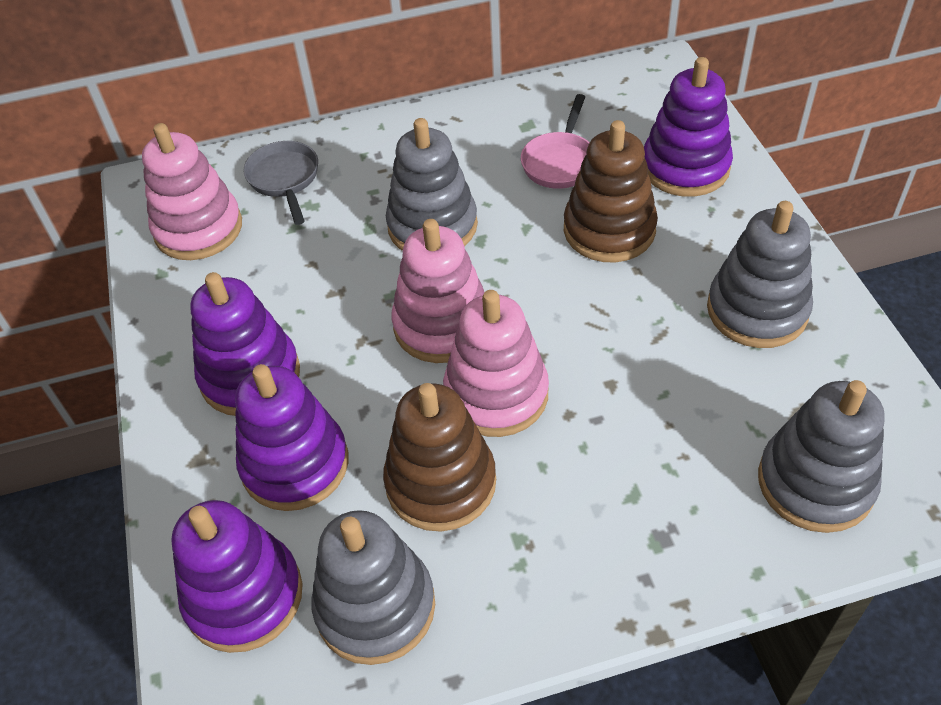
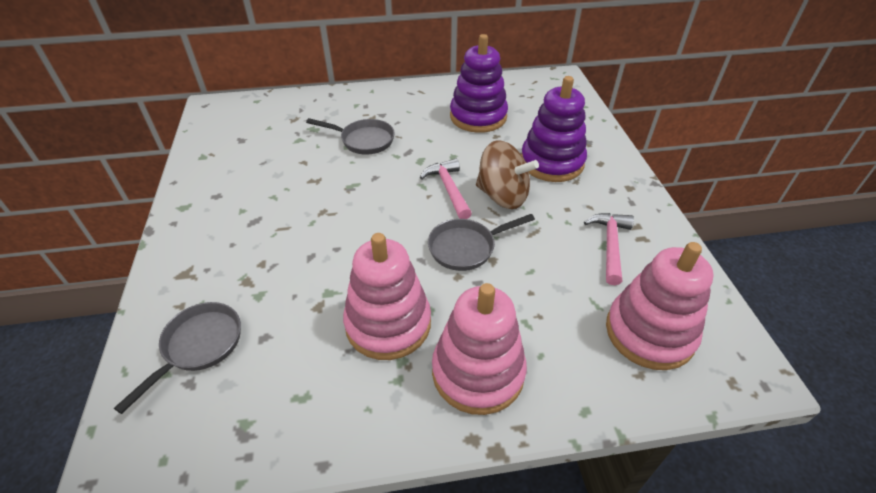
brown spinning top: none = 0 -> [476,141,539,209] = 1
brown stacking toy: [383,383,496,532] [564,120,658,263] = 2 -> none = 0
grey pan: [243,141,318,225] = 1 -> [114,302,241,414] [306,118,395,155] [428,214,535,271] = 3
grey stacking toy: [312,510,435,665] [386,118,478,251] [707,201,813,348] [758,380,885,533] = 4 -> none = 0
pink hammer: none = 0 -> [420,159,472,219] [584,213,634,285] = 2
pink pan: [521,94,590,189] = 1 -> none = 0
purple stacking toy: [171,500,303,653] [190,272,300,416] [235,364,348,511] [644,57,733,197] = 4 -> [450,34,508,133] [521,76,587,182] = 2

